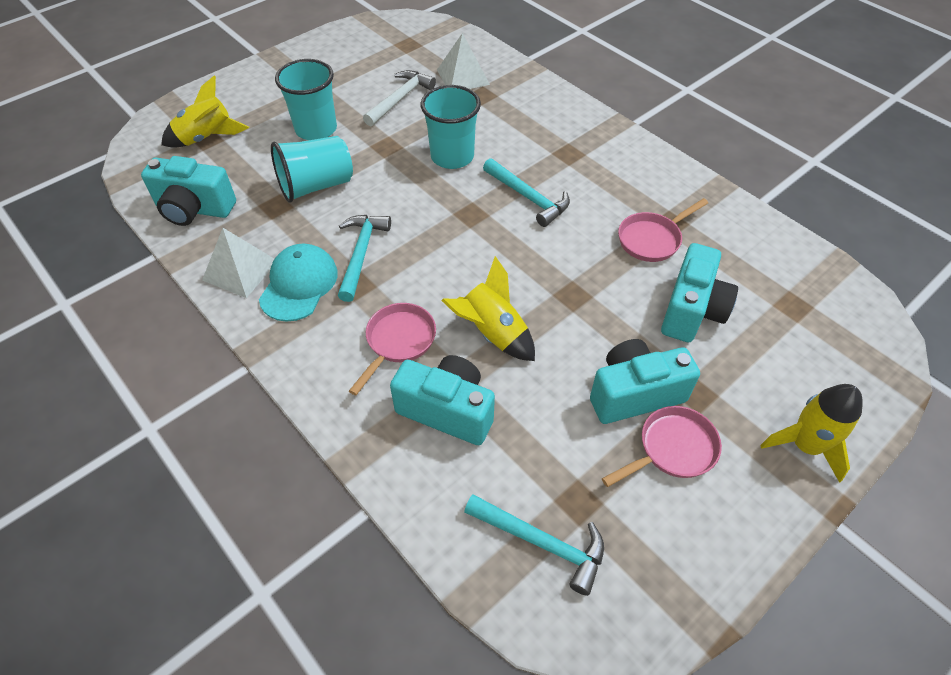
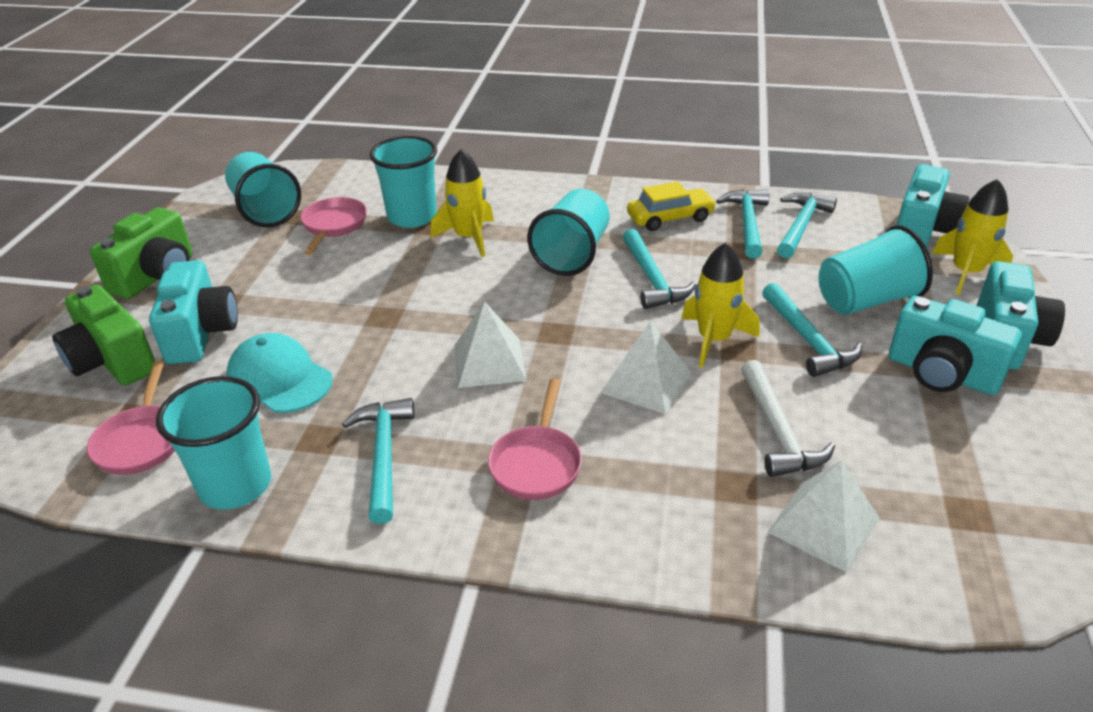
green camera: none = 0 -> [52,285,155,385] [90,207,193,299] = 2
turquoise cup: [271,136,353,203] [275,59,337,140] [421,85,481,169] = 3 -> [156,376,271,510] [225,152,301,227] [370,136,437,228] [527,189,610,276] [819,225,933,315] = 5
turquoise hammer: [338,215,391,302] [464,494,604,596] [483,158,570,227] = 3 -> [342,398,415,524] [623,229,696,309] [717,189,770,259] [762,283,862,377] [777,192,837,258] = 5
white pyramid: [202,228,274,298] [437,33,490,89] = 2 -> [454,302,527,388] [601,321,691,414] [767,460,880,573] = 3
yellow car: none = 0 -> [627,181,716,231] = 1

